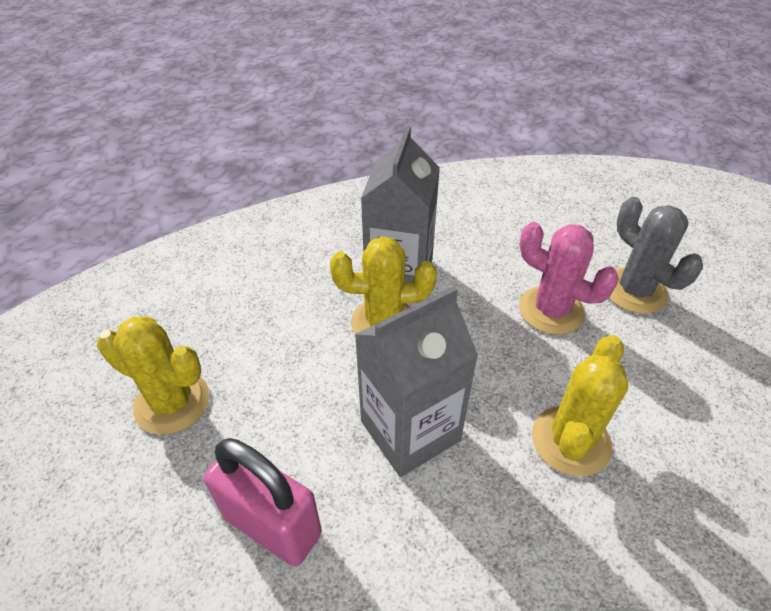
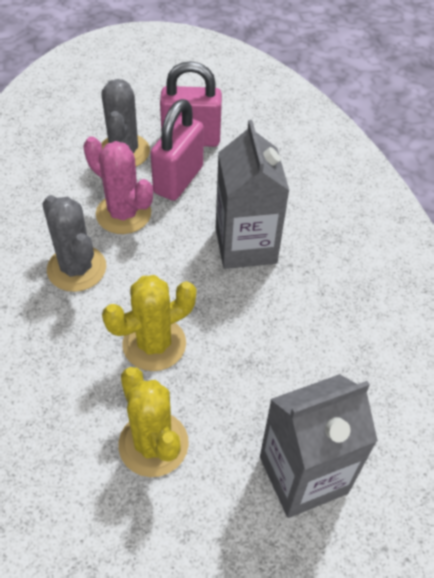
grey cactus: [609,197,703,314] = 1 -> [42,195,106,292] [101,79,150,167] = 2
pink padlock: [204,438,322,566] = 1 -> [150,99,204,201] [160,61,222,147] = 2
yellow cactus: [97,317,210,435] [330,236,437,334] [532,335,628,477] = 3 -> [102,275,196,371] [119,367,189,477] = 2

